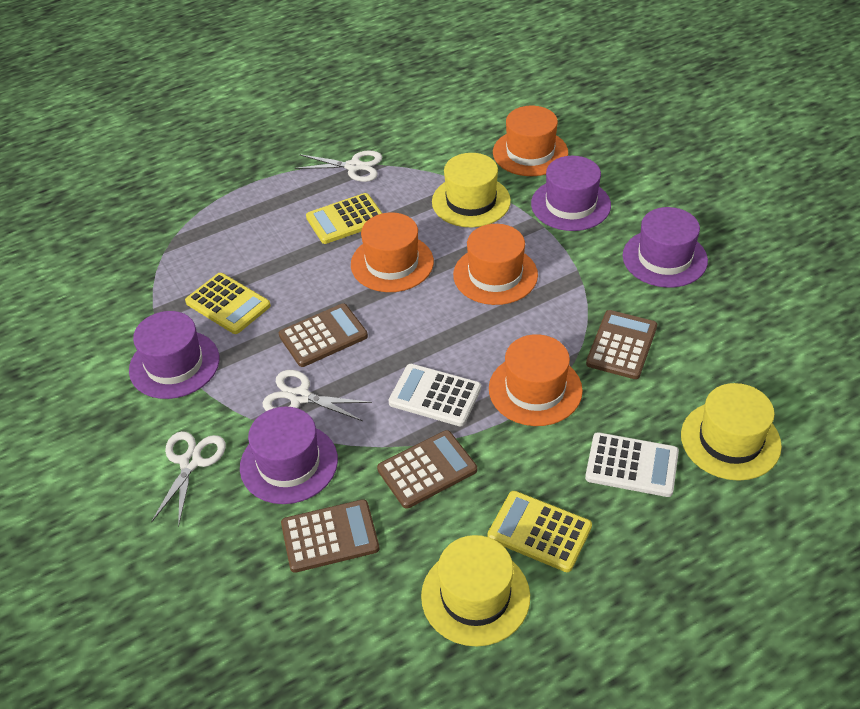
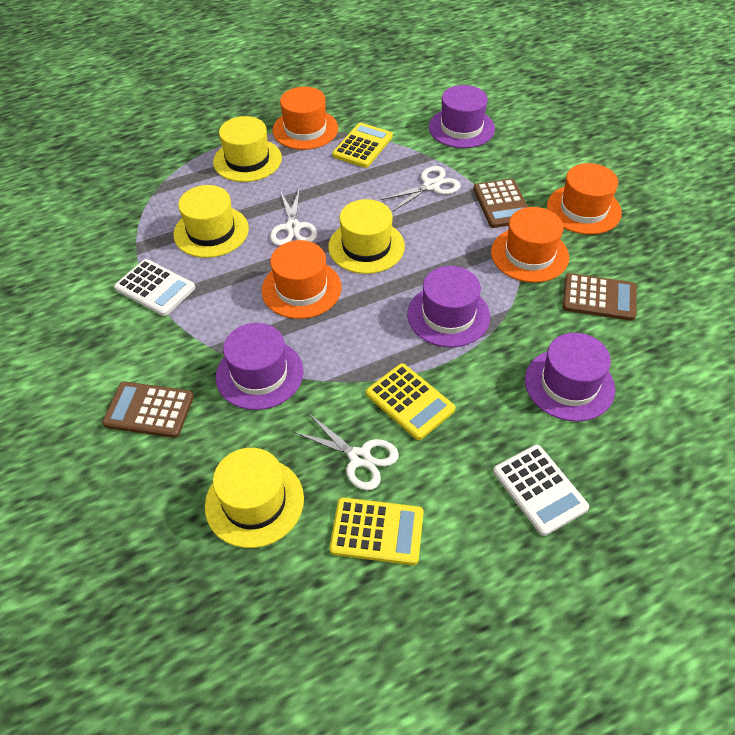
brown calculator: [279,304,368,367] [281,499,379,573] [377,430,477,509] [586,310,657,379] = 4 -> [102,382,194,438] [473,179,528,228] [563,273,637,321] = 3
yellow hat: [421,535,530,646] [432,153,511,228] [681,383,782,481] = 3 -> [174,185,249,258] [205,448,304,548] [213,116,282,182] [328,199,405,274] = 4

